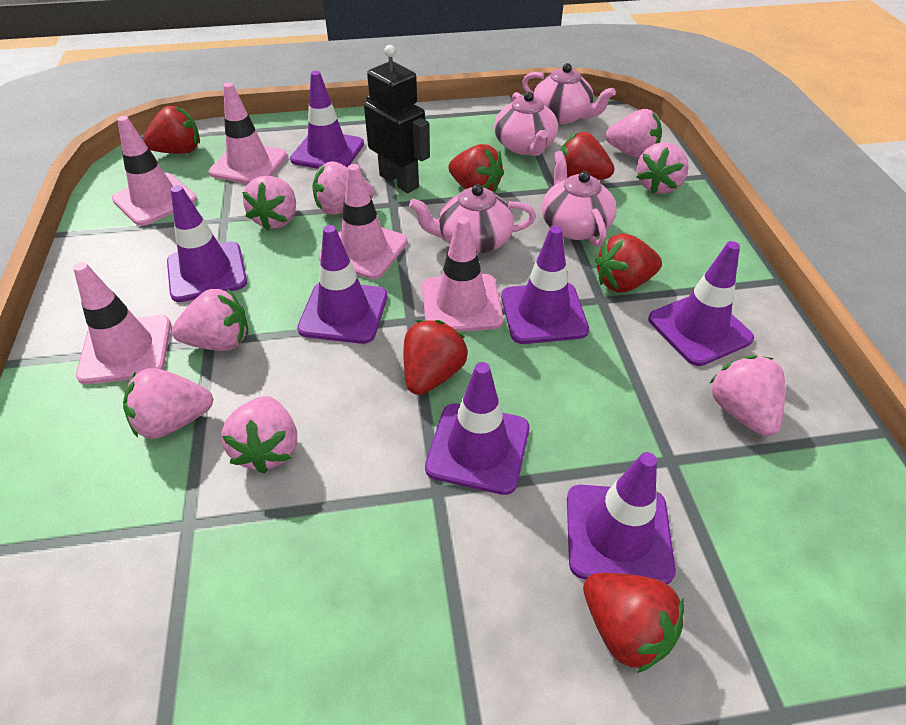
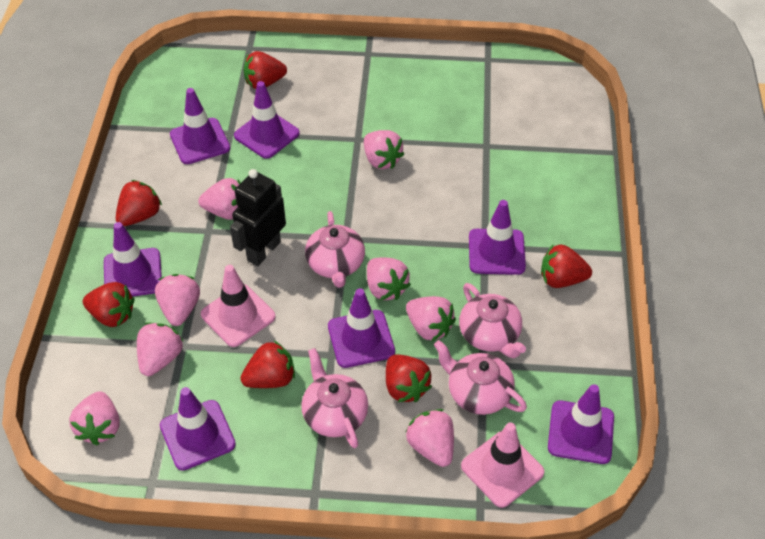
pink traffic cone: [73,262,171,385] [112,116,197,226] [209,82,287,184] [319,164,408,279] [422,216,503,332] = 5 -> [201,265,276,347] [461,422,545,508] = 2

